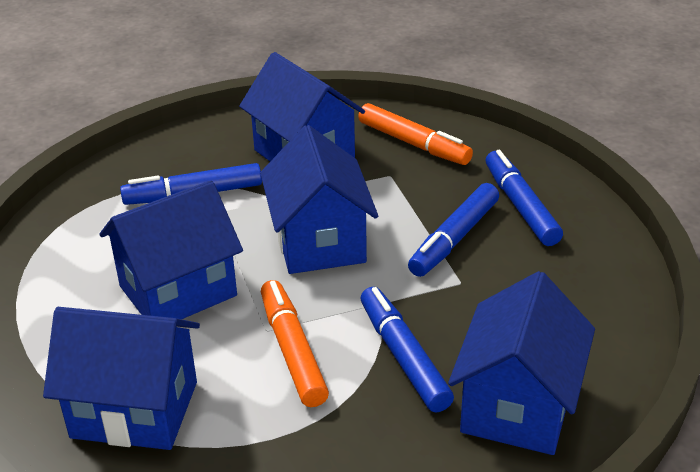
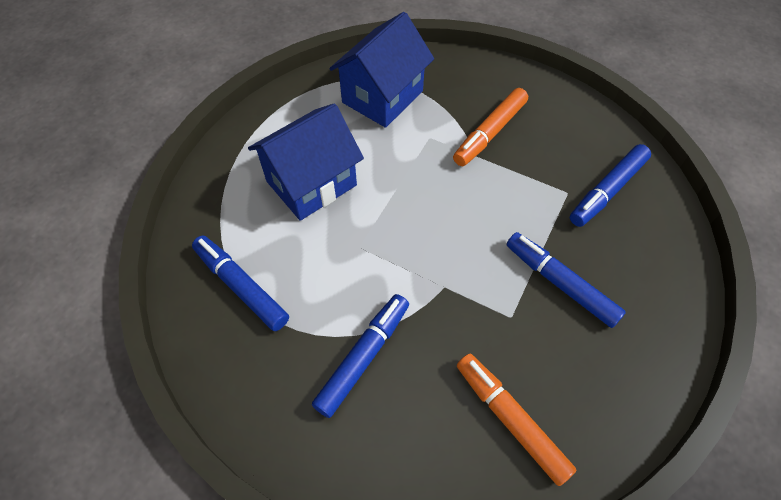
blue house: [43,307,200,450] [99,180,243,319] [239,52,365,161] [260,125,378,274] [448,271,595,455] = 5 -> [248,103,364,221] [329,12,434,128] = 2

